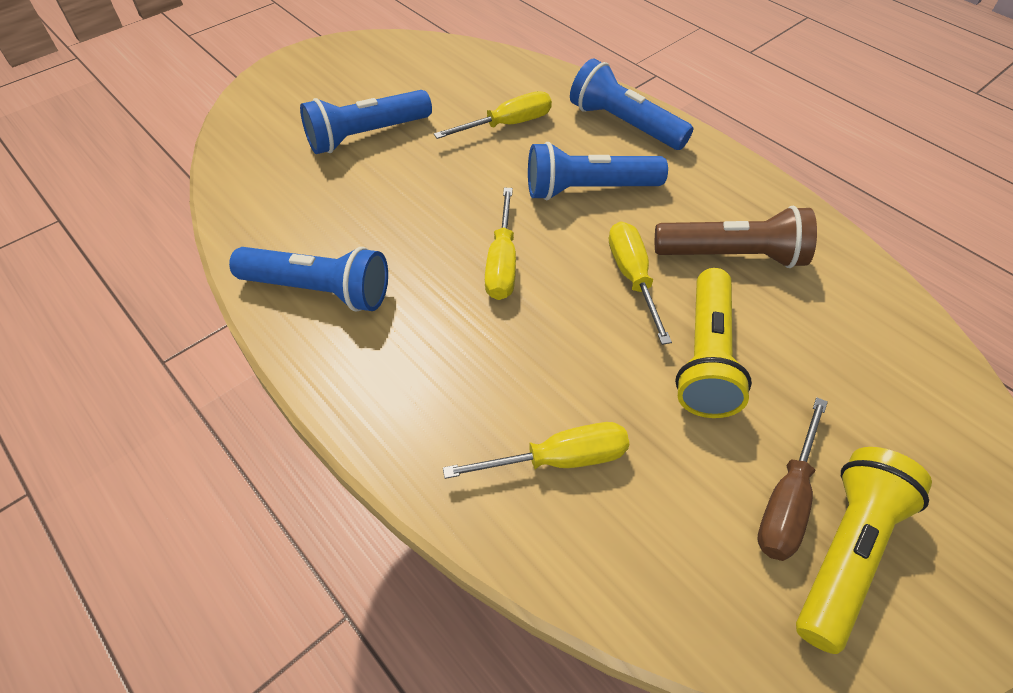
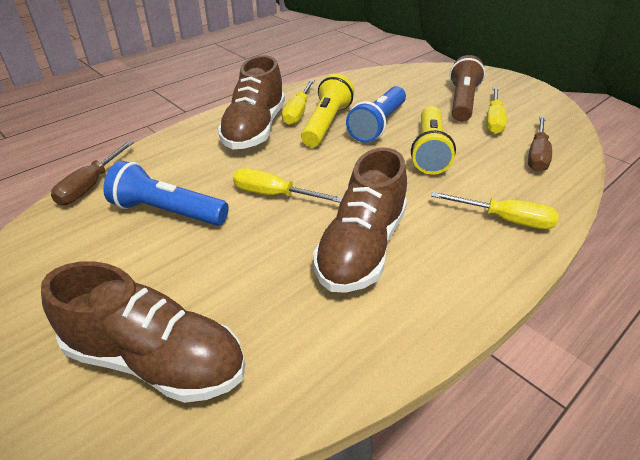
blue flashlight: [229,247,388,312] [300,90,432,154] [528,142,668,200] [570,58,693,150] = 4 -> [103,161,229,226] [346,86,406,143] = 2
brown screwdriver: [757,397,828,561] = 1 -> [51,141,134,205] [528,116,552,172] = 2
brown shoe: none = 0 -> [41,261,245,403] [218,55,285,149] [313,147,407,293] = 3

